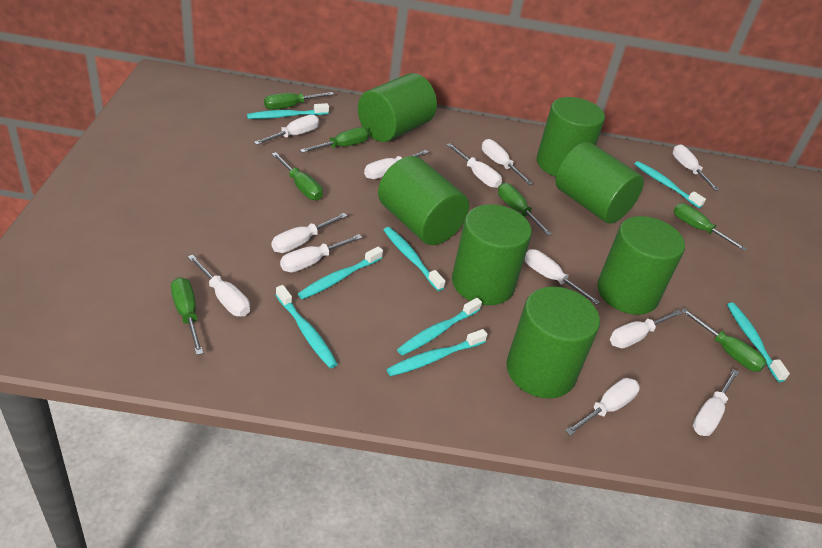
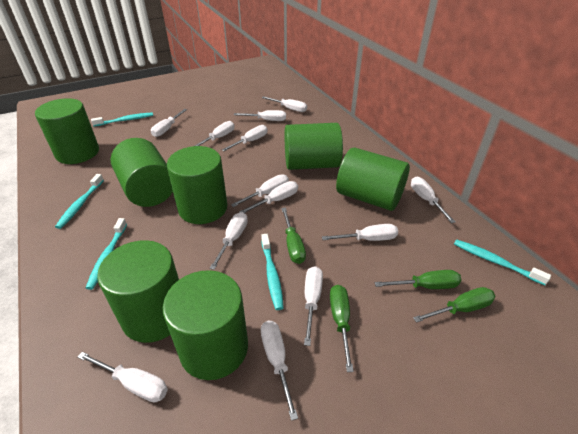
green screwdriver: [171,277,203,355] [264,92,334,110] [272,152,323,200] [300,127,369,153] [498,183,552,236] [674,203,747,251] [681,308,767,372] = 7 -> [281,208,306,264] [330,285,354,372] [374,270,461,289] [413,287,496,323] = 4
turquoise toothbrush: [247,103,329,119] [276,285,338,368] [298,247,383,300] [384,227,446,291] [387,329,488,376] [397,298,482,356] [634,161,706,208] [727,302,790,382] = 8 -> [55,174,104,229] [86,218,127,290] [91,112,153,127] [261,234,284,310] [454,239,551,285] = 5
white screwdriver: [188,255,250,317] [254,115,319,145] [272,213,348,253] [280,234,362,272] [364,150,429,179] [446,143,502,188] [482,139,533,185] [525,249,600,305] [565,378,640,436] [610,310,682,348] [673,145,719,191] [693,369,739,436] = 12 -> [78,352,168,402] [151,109,187,137] [194,121,235,146] [209,212,248,270] [222,125,268,151] [231,174,289,207] [234,110,286,121] [239,181,298,213] [261,321,298,421] [262,96,307,112] [304,266,323,346] [322,224,398,241] [411,177,455,223] = 13

